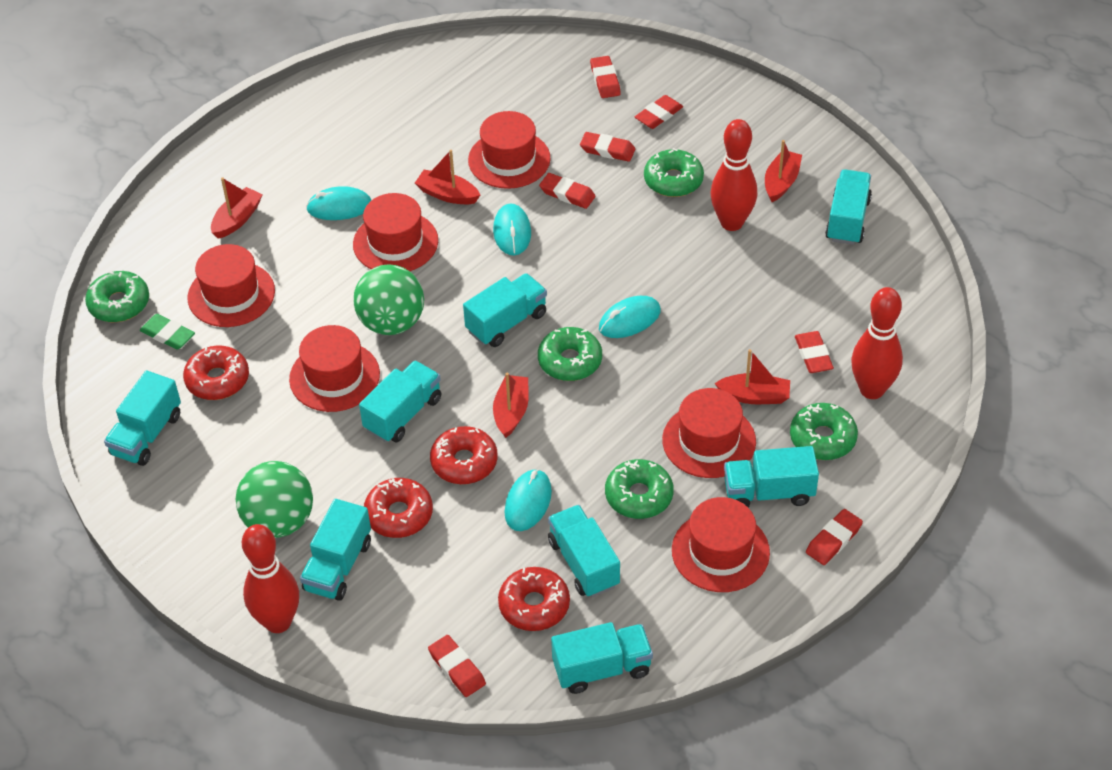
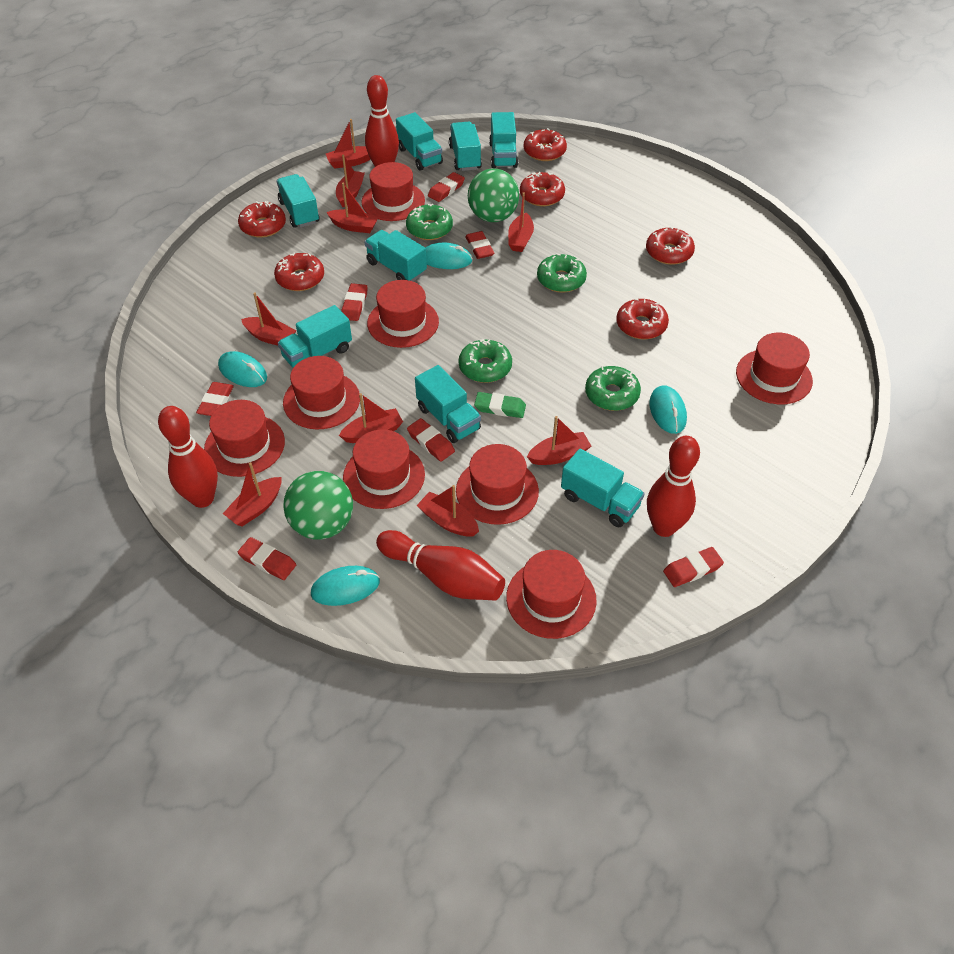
green donut: [85,271,149,322] [538,327,602,381] [605,459,674,519] [644,148,704,197] [790,403,858,460] = 5 -> [406,203,453,240] [459,339,512,383] [537,253,587,293] [585,366,641,411] = 4
red boat: [211,177,263,239] [415,150,480,204] [493,373,529,438] [715,349,790,404] [765,140,802,203] = 5 -> [223,462,282,526] [241,293,296,345] [326,119,370,169] [326,183,379,233] [336,154,365,207] [339,393,403,443] [417,485,479,537] [508,192,534,252] [527,416,591,465] = 9
red bowling pin: [242,524,299,633] [711,119,757,231] [851,287,903,399] = 3 -> [158,406,218,508] [365,75,399,167] [376,530,505,601] [647,436,700,537] = 4
red donut: [183,346,249,400] [364,478,433,538] [430,426,498,484] [498,567,570,631] = 4 -> [238,201,286,238] [274,253,324,291] [520,172,565,206] [524,128,567,161] [616,298,669,339] [646,227,695,265] = 6
red hat: [188,244,275,327] [289,325,380,412] [353,193,438,271] [468,111,551,189] [662,388,756,478] [672,497,770,592] = 6 -> [204,400,285,477] [283,356,360,430] [343,429,425,509] [362,162,425,221] [367,280,439,348] [456,444,539,525] [506,550,597,639] [736,333,813,404] = 8

